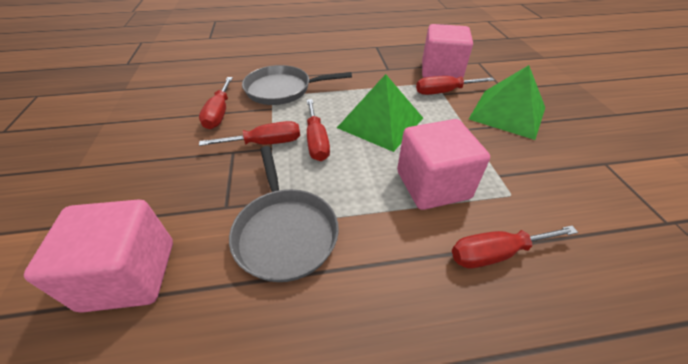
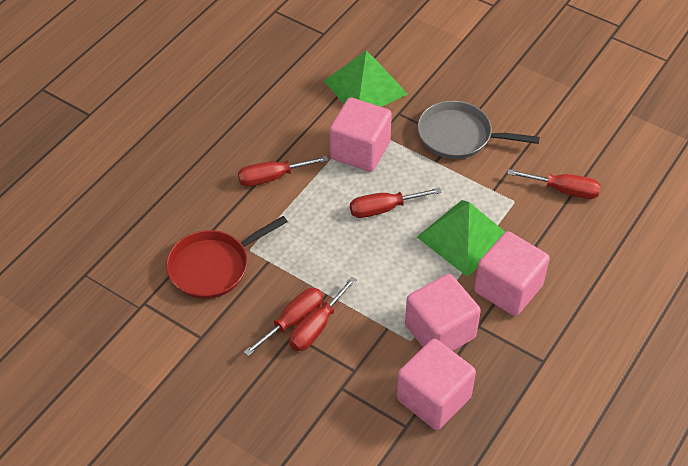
grey pan: [229,146,339,282] [242,65,352,105] = 2 -> [417,101,540,159] = 1
pink cube: [24,199,173,313] [397,119,490,210] [422,24,473,78] = 3 -> [330,97,392,172] [396,339,476,430] [405,274,481,351] [474,231,550,316] = 4
red pan: none = 0 -> [166,216,288,299] = 1

